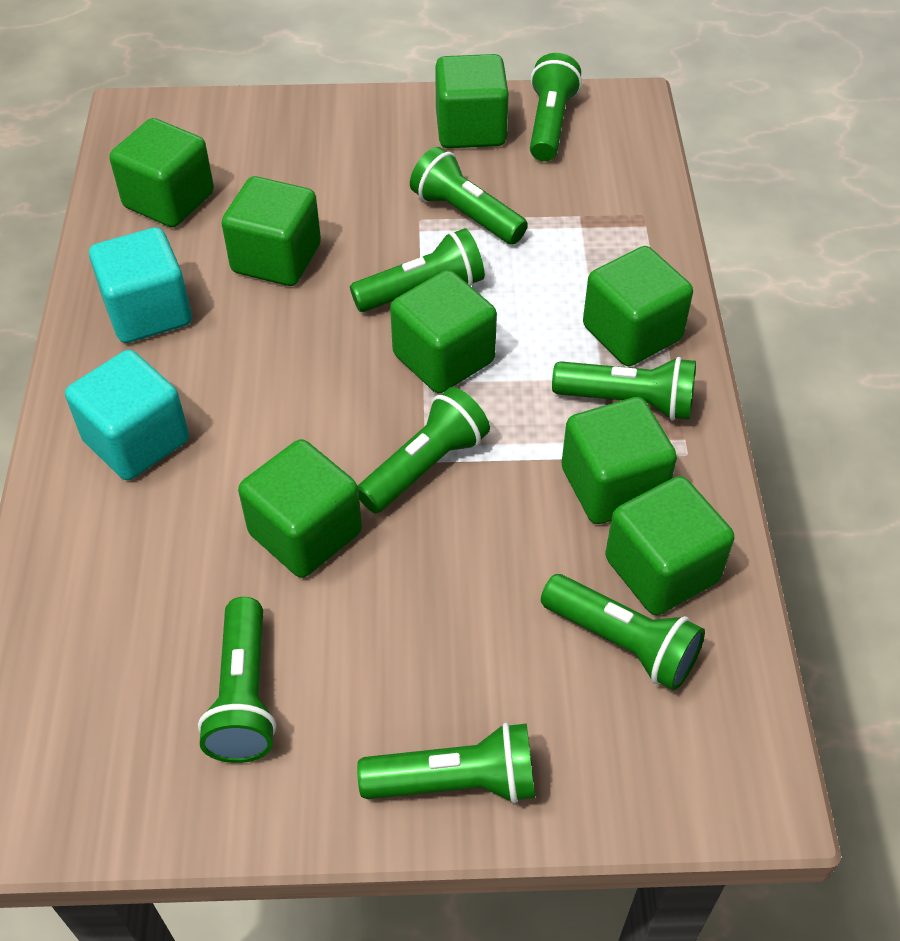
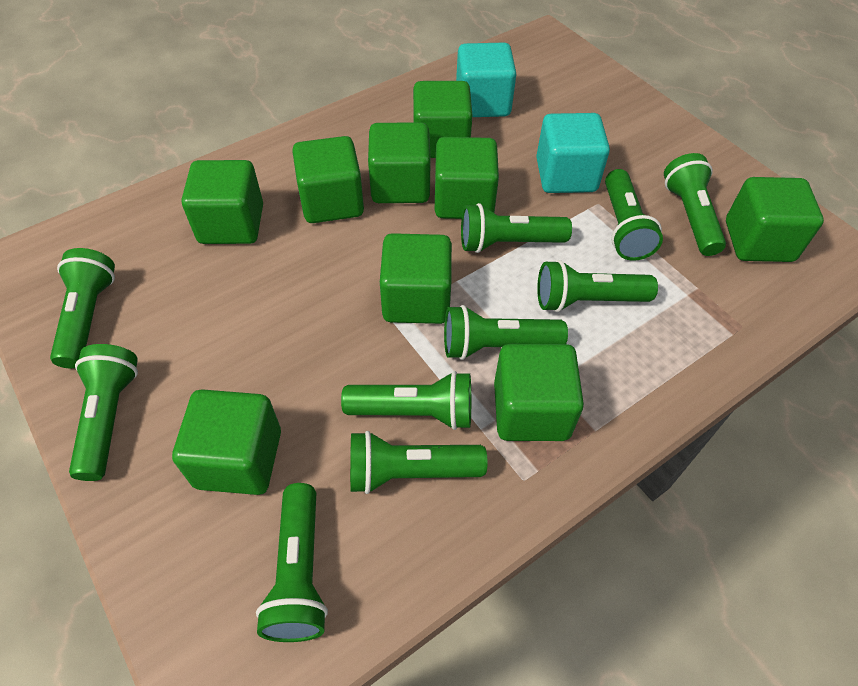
green cube: [109,118,214,227] [222,176,321,286] [238,439,362,578] [390,270,497,393] [435,54,509,148] [562,397,677,524] [583,246,693,366] [605,476,734,615] = 8 -> [172,389,281,495] [182,160,263,244] [292,136,364,223] [368,122,431,203] [380,233,452,324] [413,81,473,158] [435,137,499,219] [494,344,584,441] [726,177,824,262] = 9
green flashlight: [198,597,276,763] [350,228,485,312] [357,723,535,803] [358,387,490,513] [410,147,528,244] [530,53,582,161] [541,574,705,690] [552,357,696,421] = 8 -> [50,248,115,368] [69,344,138,481] [256,483,328,642] [341,371,471,430] [350,431,487,494] [444,305,568,360] [461,203,572,253] [537,260,658,312] [605,169,663,261] [664,153,726,256] = 10

